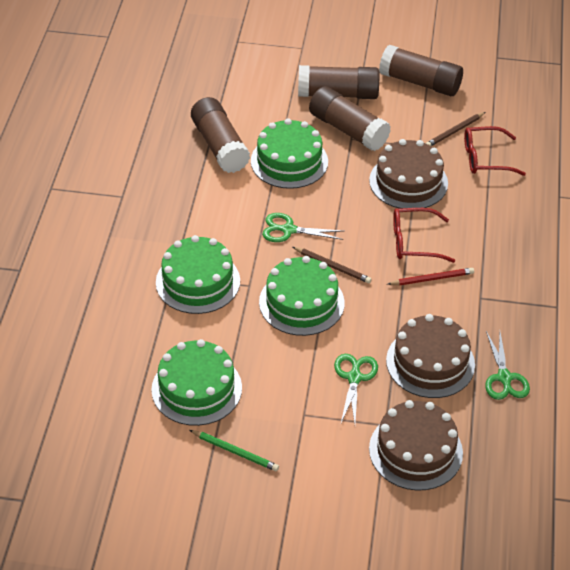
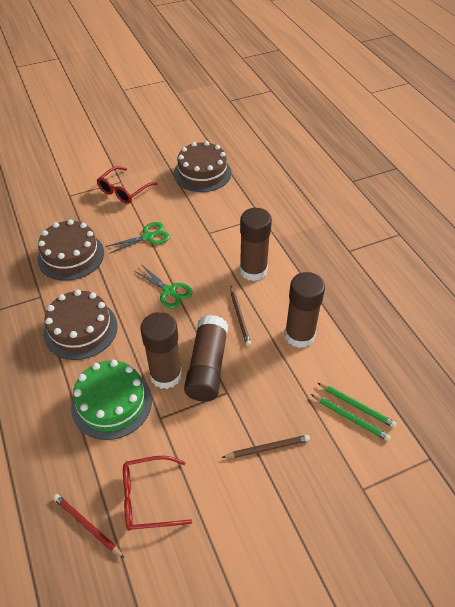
green cake: [151,339,242,426] [156,235,240,314] [251,118,328,189] [259,256,344,336] = 4 -> [71,360,152,440] = 1
green pencil: [190,430,279,471] = 1 -> [311,394,391,441] [318,383,397,428] = 2
green scissors: [262,213,343,242] [334,354,378,423] [485,331,530,400] = 3 -> [105,222,170,254] [133,264,192,309] = 2

